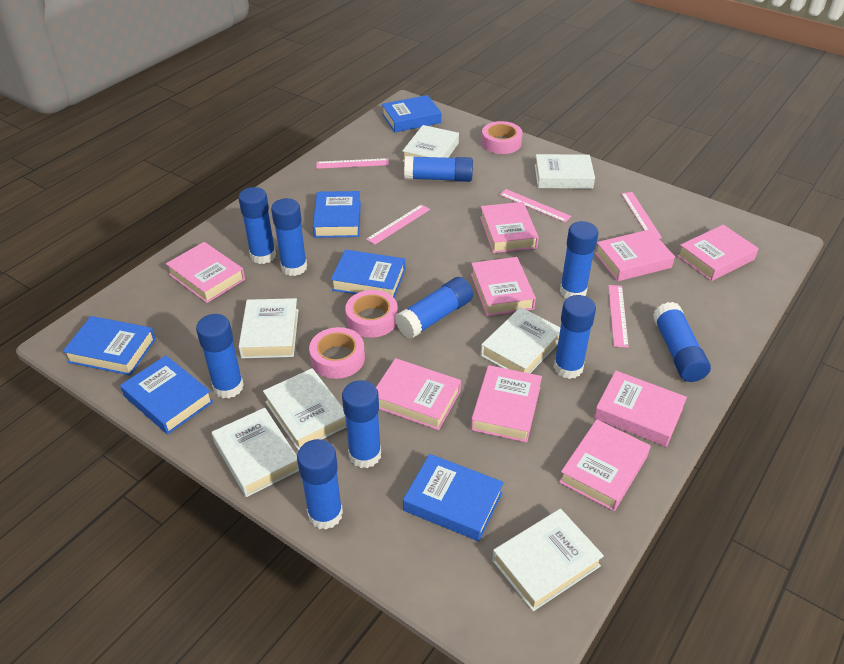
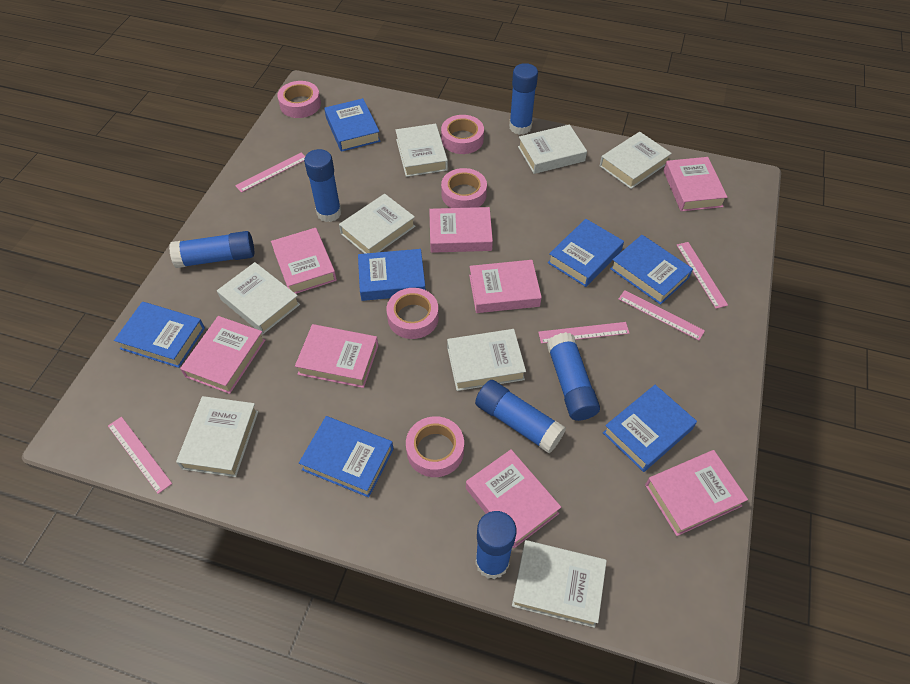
blue book: [63,316,156,376] [120,355,213,434] [313,191,361,238] [331,249,405,298] [382,95,441,132] [403,454,504,541] = 6 -> [114,302,205,368] [299,416,393,498] [324,98,380,152] [358,249,425,301] [548,219,624,287] [603,385,697,472] [610,235,693,305] = 7
blue glue stick: [196,314,244,398] [238,187,276,264] [271,198,307,276] [297,439,343,530] [342,380,381,468] [395,277,473,339] [404,156,473,182] [554,295,596,379] [560,221,598,298] [653,302,711,382] = 10 -> [169,231,254,268] [304,149,341,222] [475,380,566,454] [475,511,516,579] [509,63,538,135] [547,332,600,421] = 6
pink book: [166,242,245,303] [376,358,461,430] [471,257,536,316] [471,365,542,443] [480,202,539,253] [559,419,651,511] [594,371,687,447] [595,229,675,281] [677,225,759,281] = 9 -> [180,316,265,394] [271,228,337,294] [295,324,379,388] [429,207,493,253] [466,449,561,548] [469,260,542,313] [645,450,748,536] [663,157,728,211] = 8
pink tape: [309,327,365,379] [345,290,398,338] [481,121,523,154] = 3 -> [277,81,321,118] [386,288,439,339] [406,416,464,477] [441,115,484,154] [441,168,487,208] = 5
white book: [212,408,299,497] [239,298,299,358] [263,368,346,451] [402,125,459,162] [481,307,561,373] [492,509,604,611] [535,154,595,189] = 7 -> [176,396,259,477] [217,262,300,334] [339,194,415,254] [395,124,448,177] [447,329,526,391] [512,540,607,628] [518,124,587,174] [600,132,672,189] = 8

